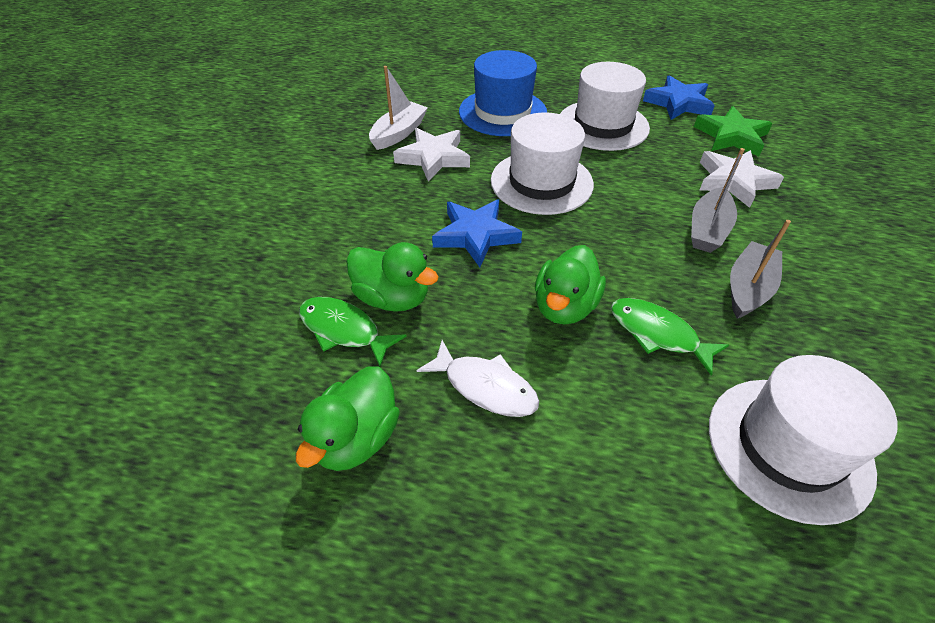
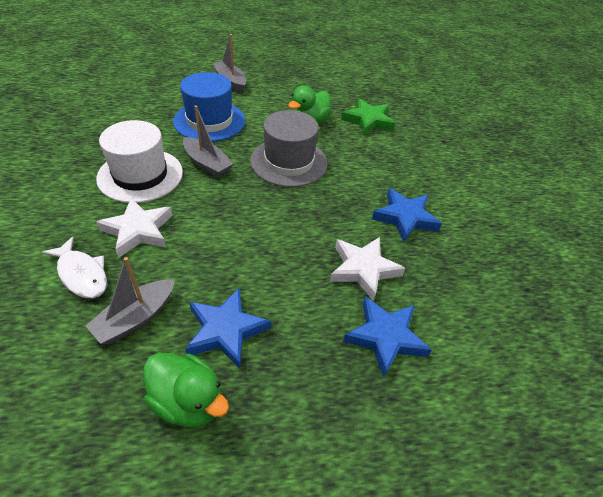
blue star: [432,199,522,267] [643,75,715,120] = 2 -> [185,288,271,369] [343,297,432,377] [372,188,442,242] = 3
green duck: [296,366,400,471] [346,242,438,312] [535,245,606,324] = 3 -> [144,353,229,427] [288,85,331,124] = 2
green fish: [299,297,407,367] [611,298,729,376] = 2 -> none = 0
grey boat: [691,148,745,253] [730,220,791,319] = 2 -> [85,257,175,344] [183,105,234,178] [212,34,246,93] = 3
grey hat: none = 0 -> [250,110,328,187] = 1
white boat: [369,66,428,150] = 1 -> none = 0
white hat: [491,112,594,215] [560,62,650,151] [709,355,898,525] = 3 -> [96,120,183,203] = 1

